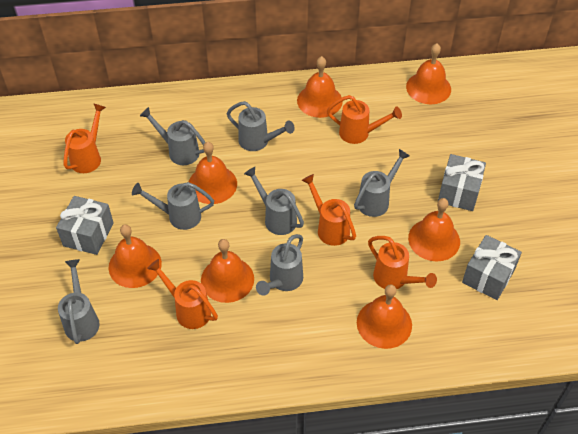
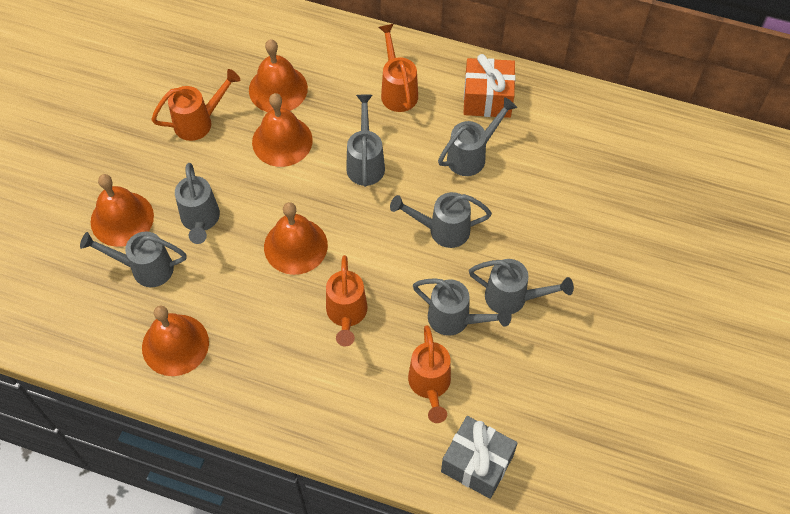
grey gift: [56,196,114,255] [438,154,486,211] [462,235,522,300] = 3 -> [441,416,518,499] = 1
orange bell: [109,224,162,288] [189,142,237,204] [201,239,254,303] [297,56,343,118] [357,284,412,349] [406,43,451,104] [408,198,460,261] = 7 -> [91,174,154,247] [142,305,209,376] [249,39,308,112] [252,93,313,167] [264,202,328,275] = 5
orange gift: none = 0 -> [464,54,515,118] = 1
orange watering can: [64,103,106,173] [147,259,218,329] [301,174,356,246] [327,95,402,144] [368,236,437,289] = 5 -> [151,69,240,141] [326,255,368,347] [379,24,418,112] [408,325,451,423] = 4

